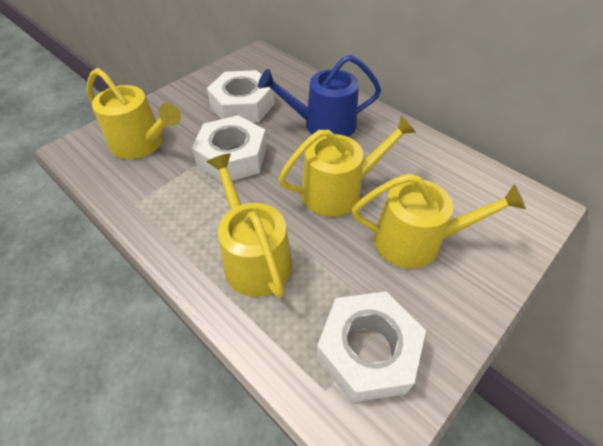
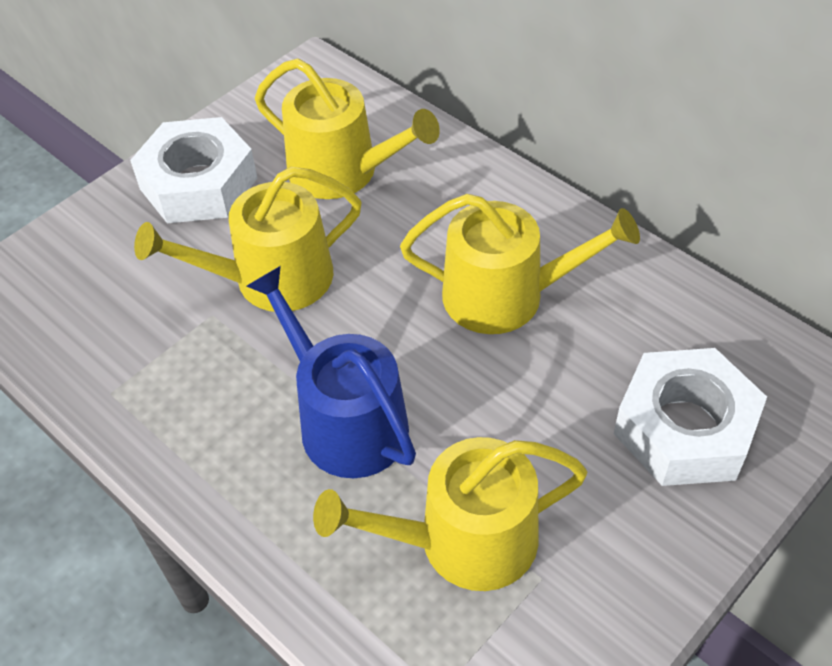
white nut: [192,115,267,182] [207,70,275,123] [316,292,426,403] = 3 -> [130,117,257,223] [614,348,767,486] = 2

